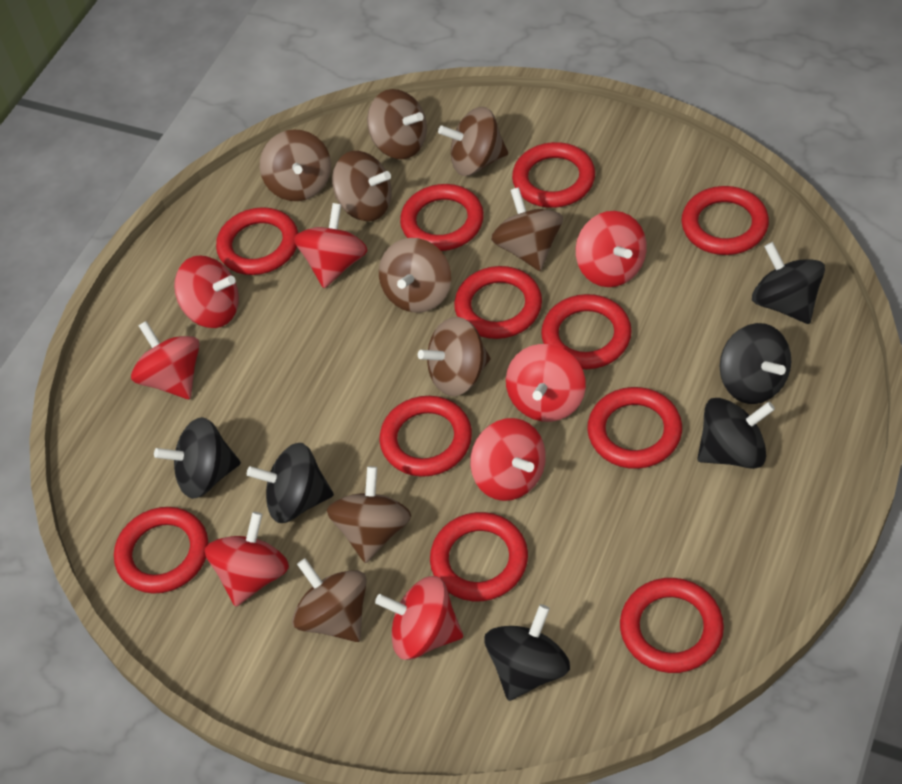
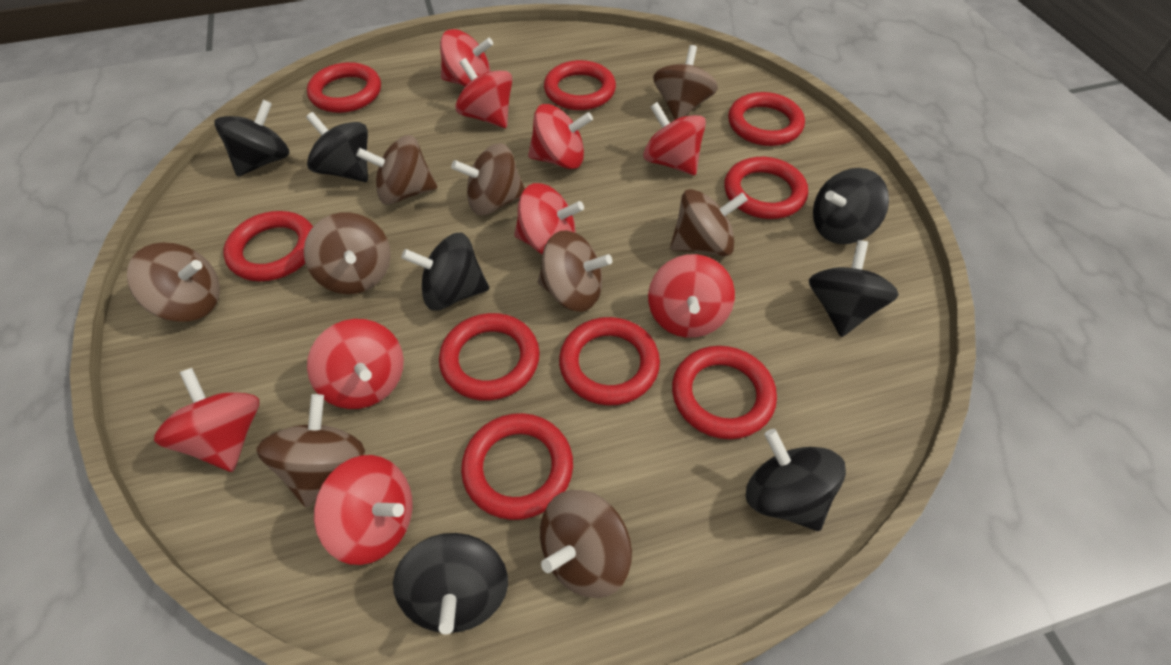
black spinning top: [154,417,241,499] [247,443,334,523] [484,604,570,701] [697,398,775,469] [720,323,791,404] [752,242,825,324] = 6 -> [214,99,290,177] [306,112,368,182] [393,533,508,635] [401,233,489,310] [746,429,846,531] [809,240,899,337] [813,168,889,244] = 7
red ring: [114,507,208,594] [216,207,298,275] [380,396,472,477] [400,184,484,251] [430,512,528,601] [454,266,542,339] [512,142,595,208] [541,294,632,369] [587,387,682,469] [620,578,724,673] [681,186,769,255] = 11 -> [223,211,313,281] [307,62,381,113] [439,313,540,401] [461,413,573,520] [544,60,616,110] [559,317,660,405] [672,346,777,439] [724,157,808,219] [728,92,805,146] = 9
red spinning top: [131,321,200,399] [174,255,239,328] [205,512,289,607] [294,203,367,288] [375,576,463,660] [470,418,546,501] [506,344,586,422] [576,211,647,287] = 8 -> [154,368,259,472] [307,319,404,409] [314,455,412,565] [440,29,493,87] [455,58,512,128] [514,183,584,255] [528,104,593,169] [643,102,706,175] [648,254,735,338] = 9

